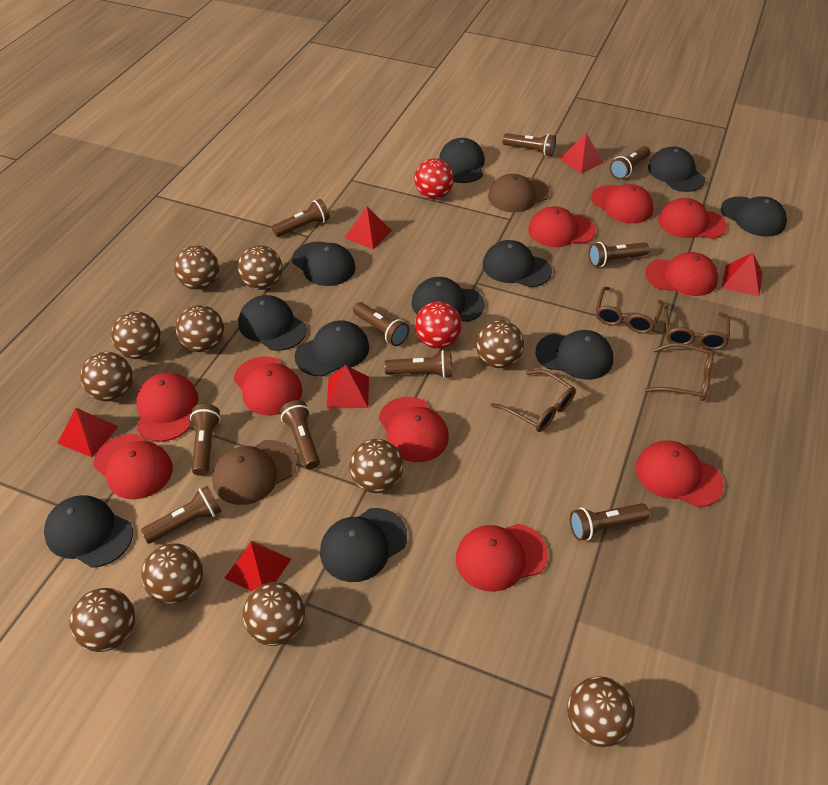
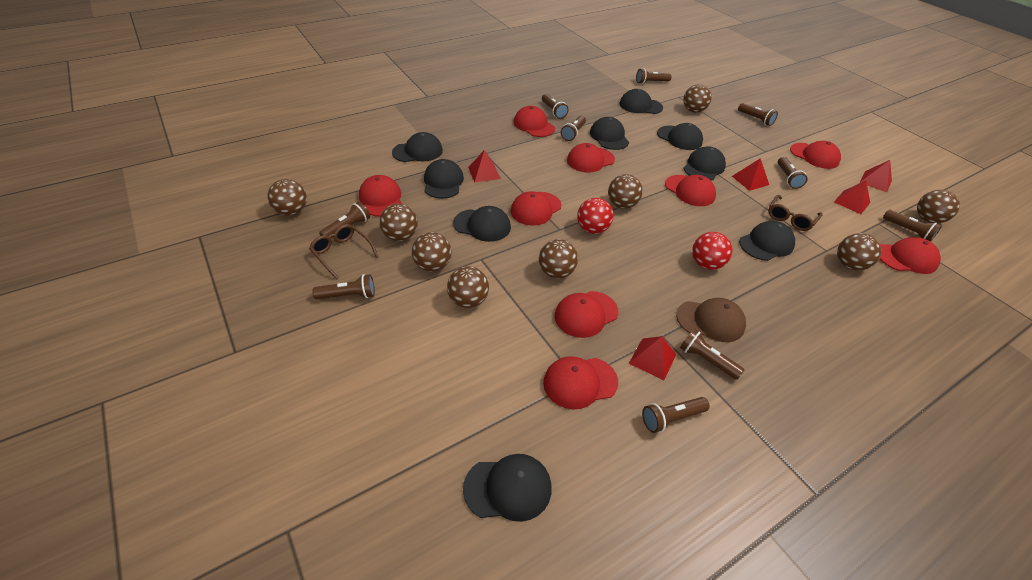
black cap: [44,495,133,568] [238,295,307,351] [292,242,355,286] [295,320,369,376] [320,508,407,582] [412,277,485,322] [439,138,485,183] [483,240,552,287] [536,330,613,380] [648,147,705,192] [721,196,787,237] = 11 -> [392,132,443,162] [424,159,464,199] [453,206,511,242] [463,454,551,522] [590,117,629,150] [620,89,663,114] [657,123,703,150] [683,146,726,180] [739,221,795,261] = 9
brown ball: [69,588,135,652] [80,352,133,401] [111,312,161,359] [141,543,203,604] [174,245,219,290] [176,305,224,352] [238,245,282,290] [243,582,305,646] [349,439,403,493] [476,320,524,368] [567,676,635,747] = 11 -> [268,179,307,216] [379,204,418,241] [412,232,452,272] [447,266,489,308] [539,239,578,279] [608,174,643,209] [683,84,712,113] [837,233,881,271] [917,190,960,224] = 9
brown cap: [212,440,297,505] [488,174,550,212] = 2 -> [676,298,746,342] = 1
brown glasses: [491,369,576,432] [596,287,664,334] [644,343,714,401] [664,306,730,350] = 4 -> [309,224,379,280] [768,195,823,231] = 2
red cap: [94,434,173,499] [136,373,198,442] [234,356,302,415] [379,397,449,462] [456,524,548,592] [528,206,596,247] [591,184,653,224] [636,440,724,507] [645,252,718,296] [658,198,727,239] = 10 -> [359,175,402,217] [511,191,562,226] [514,106,555,137] [543,356,618,410] [555,291,618,338] [567,143,615,172] [665,175,716,206] [790,141,841,169] [880,237,941,274] = 9
red pyramid: [58,408,119,457] [225,541,291,591] [327,365,369,409] [345,207,392,249] [560,133,604,174] [722,253,763,296] = 6 -> [468,150,501,183] [629,336,677,380] [732,158,769,191] [834,180,870,214] [859,160,892,192] = 5

